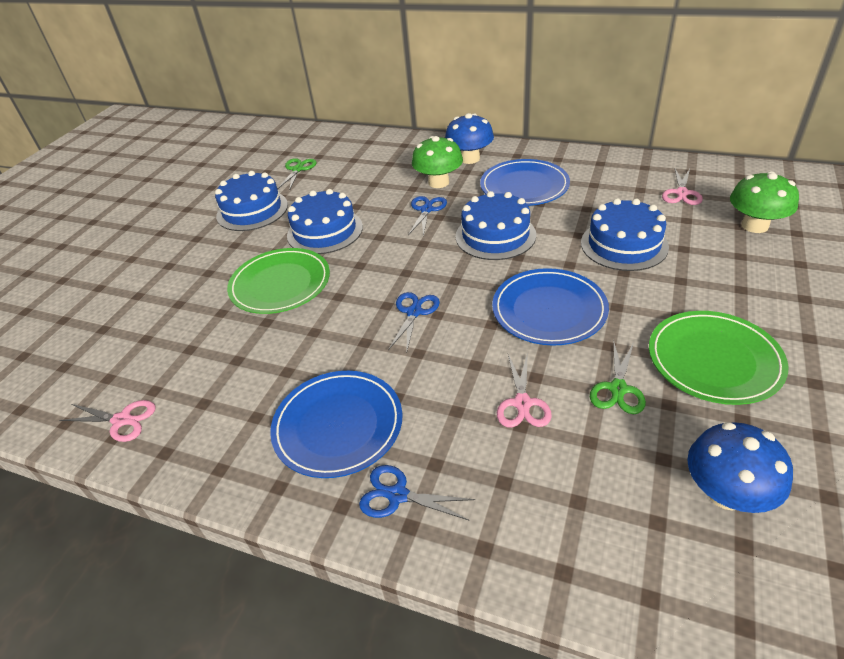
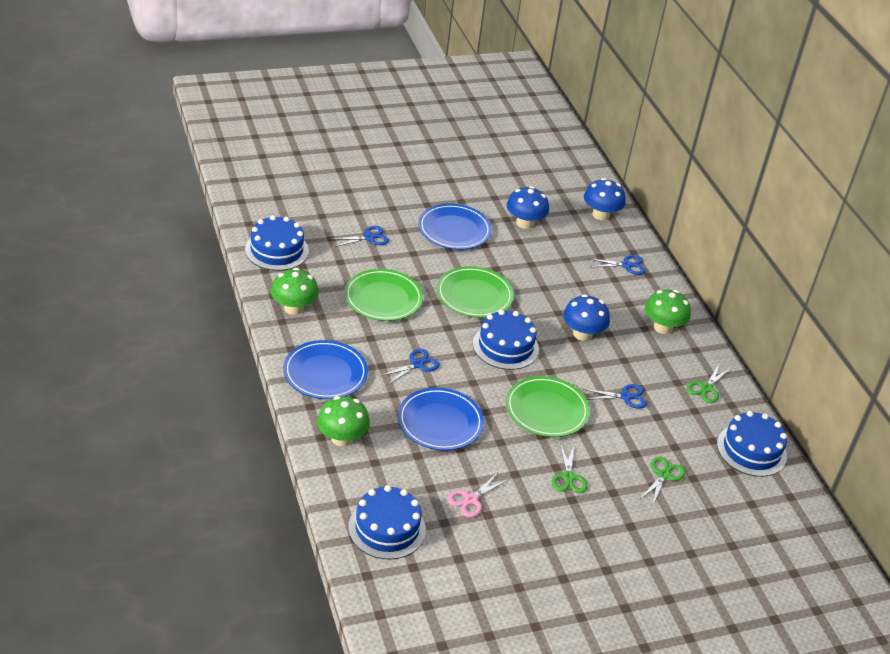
blue mushroom: [445,113,494,164] [687,422,793,513] = 2 -> [507,186,549,229] [563,294,610,341] [584,178,626,220] = 3
blue scissors: [359,465,475,521] [388,292,440,350] [408,196,447,236] = 3 -> [332,226,389,247] [380,349,440,384] [583,384,647,409] [590,255,646,275] = 4
green mushroom: [412,136,463,188] [730,171,799,233] = 2 -> [271,268,319,315] [317,396,370,446] [645,289,691,334] = 3
green plate: [227,248,330,314] [649,311,789,405] = 2 -> [344,269,423,321] [436,266,514,318] [506,376,590,437] = 3
green scissors: [277,158,316,191] [590,339,646,414] = 2 -> [552,443,587,493] [640,457,685,507] [687,364,731,403] = 3
pink scissors: [60,400,156,442] [497,352,552,427] [662,169,703,205] = 3 -> [447,472,509,518] = 1

